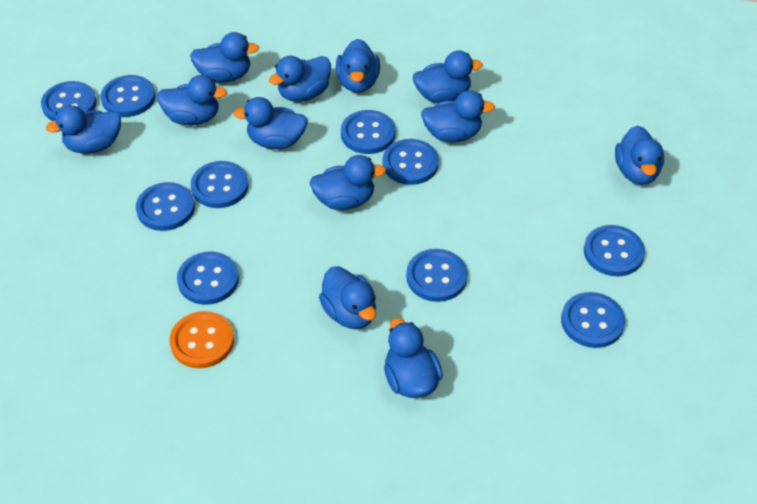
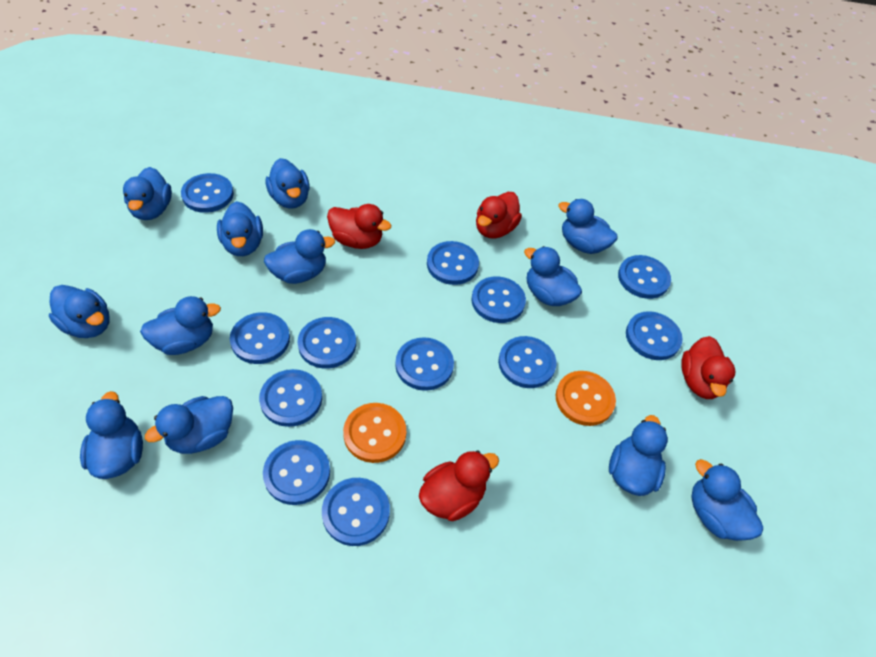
blue button: [41,81,97,121] [101,75,155,117] [136,182,195,231] [177,252,239,305] [191,161,249,208] [341,110,396,154] [383,139,439,185] [406,249,467,302] [561,292,625,348] [584,225,645,276] = 10 -> [181,173,234,213] [230,312,290,364] [259,369,322,427] [263,440,330,505] [298,317,356,369] [322,478,390,546] [395,337,454,391] [427,241,479,285] [471,276,526,323] [498,336,557,388] [618,255,671,299] [626,311,683,360] = 12
orange button: [170,311,234,368] = 1 -> [343,403,406,463] [556,371,616,426] = 2
red duck: none = 0 -> [327,204,391,249] [419,450,499,521] [476,192,522,239] [681,336,735,399] = 4

